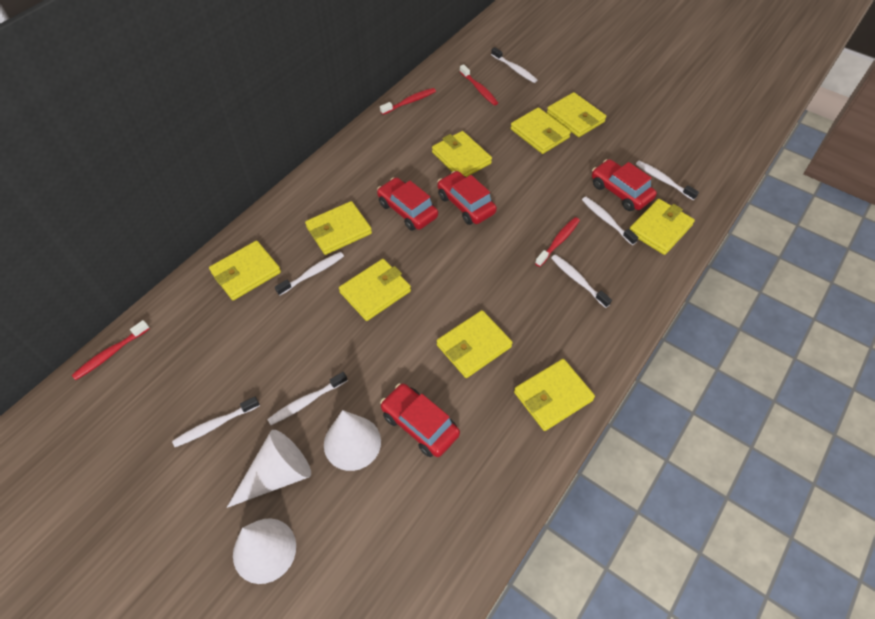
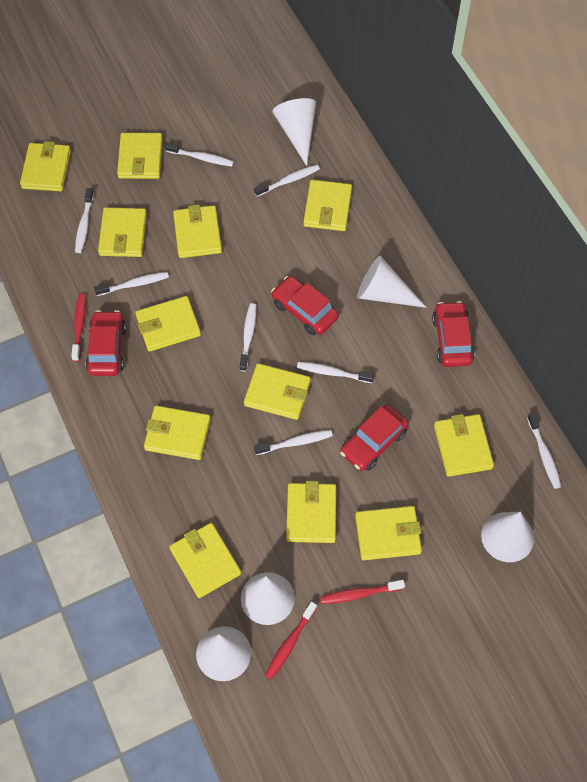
red toothbrush: [72,320,150,380] [380,88,436,115] [459,64,498,106] [535,217,580,267] = 4 -> [71,293,86,362] [265,602,317,680] [320,580,405,604] = 3
white cone: [227,430,311,508] [233,518,296,584] [324,410,381,471] = 3 -> [196,626,251,681] [241,572,295,625] [273,98,316,166] [357,256,427,308] [481,512,534,562] = 5
white toothbrush: [172,396,260,447] [267,372,348,425] [275,252,344,296] [491,47,537,83] [551,254,612,308] [582,197,638,245] [636,161,699,200] = 7 -> [75,188,94,253] [94,272,169,296] [165,142,234,167] [240,303,256,372] [254,164,320,197] [254,430,333,455] [297,362,374,383] [527,413,561,489] = 8
yellow wallet: [209,241,281,300] [305,201,372,255] [339,259,411,321] [432,131,492,177] [437,310,513,378] [511,107,571,154] [514,359,595,431] [547,92,606,137] [630,199,695,255] = 9 -> [20,141,71,191] [98,207,147,257] [117,133,163,179] [135,296,201,352] [144,405,211,460] [169,523,241,598] [173,204,222,258] [244,363,311,420] [286,481,336,543] [303,180,352,231] [355,506,422,560] [434,414,494,477] = 12

